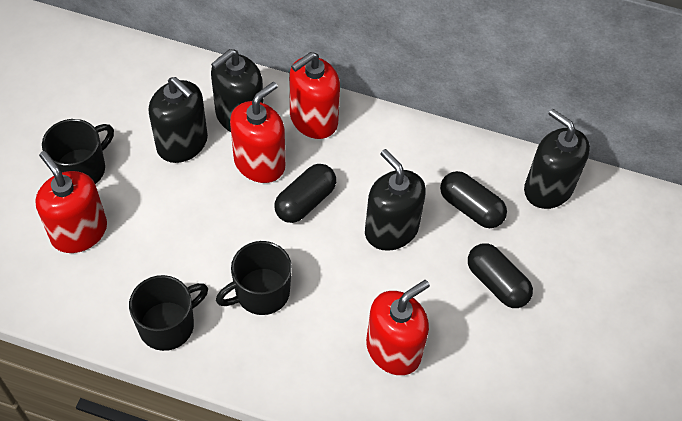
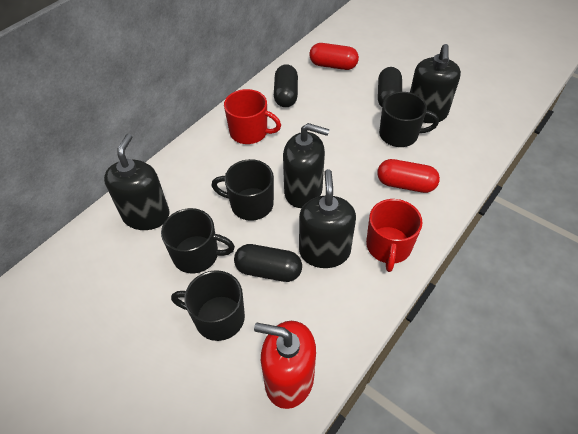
black mug: [42,119,114,184] [129,275,208,351] [216,241,292,315] = 3 -> [161,208,235,273] [171,270,245,341] [211,159,274,221] [379,92,439,147] = 4
red capsule: none = 0 -> [309,43,359,70] [377,159,440,193] = 2
red mug: none = 0 -> [224,89,281,144] [366,199,422,272] = 2
red soap dispenser: [35,151,107,253] [230,82,285,183] [289,52,340,139] [366,280,430,375] = 4 -> [254,321,316,409] = 1

